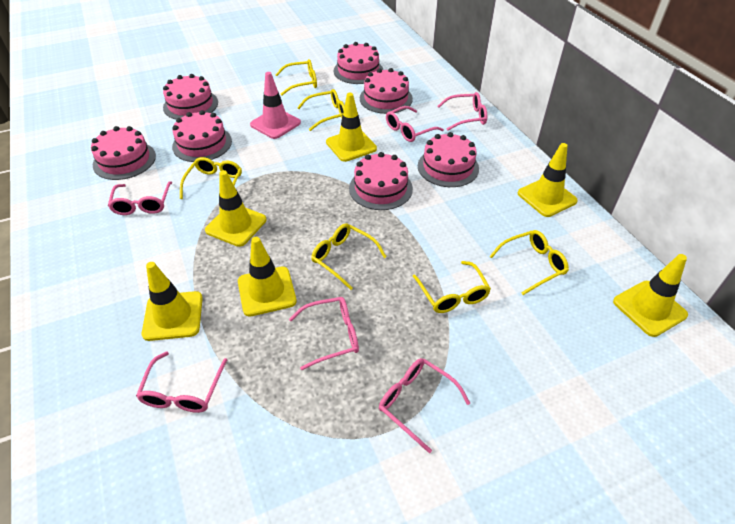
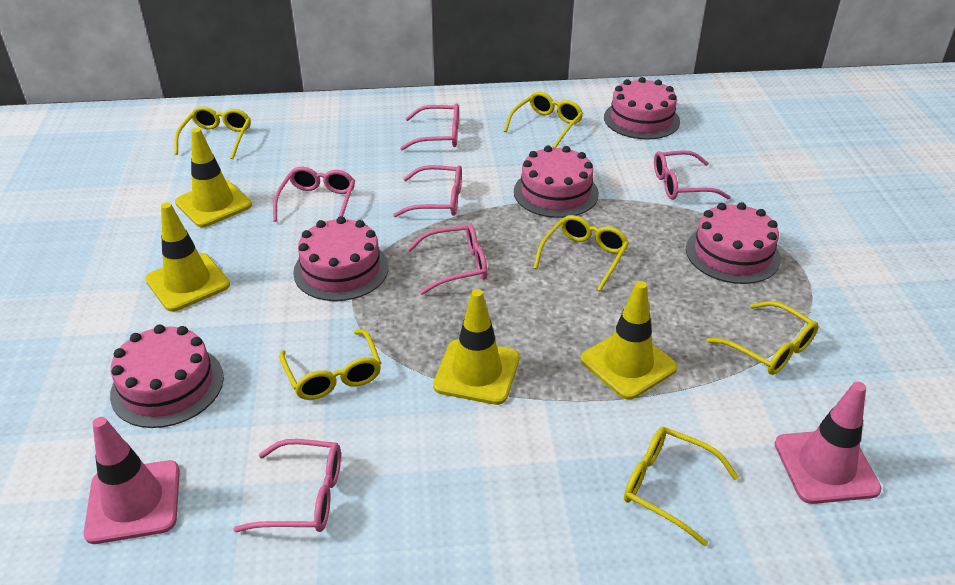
pink cake: [91,126,156,180] [163,74,218,120] [172,110,232,162] [334,42,383,84] [349,152,413,210] [360,68,413,114] [418,132,479,187] = 7 -> [110,325,224,428] [293,216,389,301] [514,146,599,218] [604,77,680,140] [686,202,781,284] = 5
pink traffic cone: [250,72,301,139] = 1 -> [84,417,180,544] [774,382,882,504] = 2
yellow traffic cone: [142,262,203,341] [205,170,266,247] [238,237,297,317] [326,93,377,162] [518,143,578,217] [613,254,688,337] = 6 -> [145,202,230,312] [175,128,252,227] [433,289,520,405] [580,281,677,400] = 4

